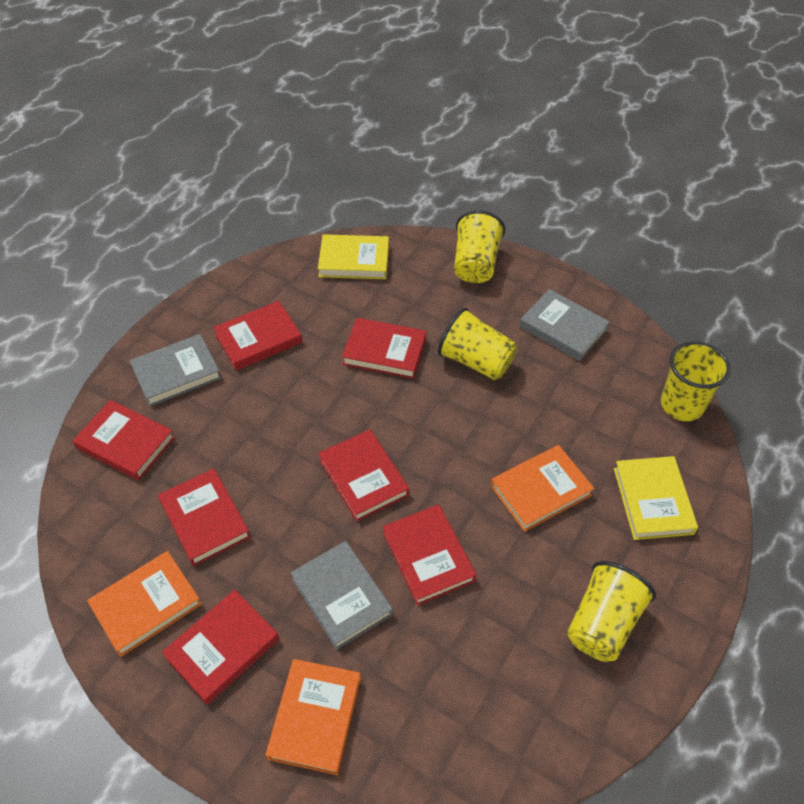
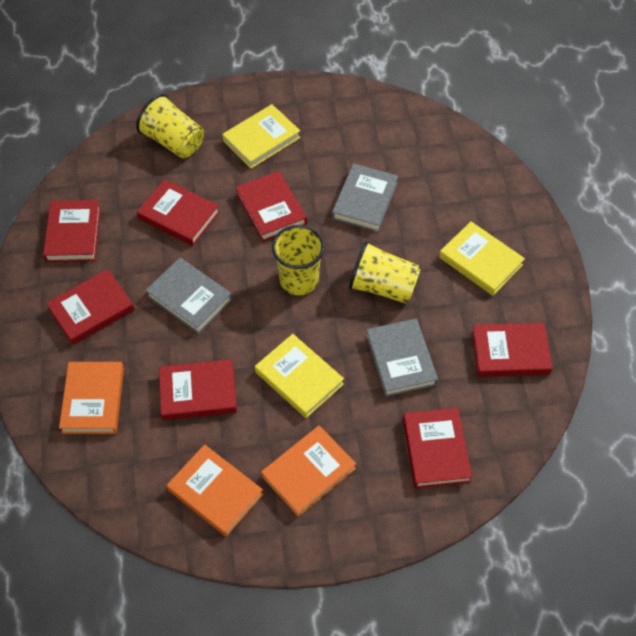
yellow book: [318,234,389,279] [614,456,698,540] = 2 -> [222,104,301,169] [255,334,344,418] [439,221,525,296] = 3
yellow cup: [438,308,517,380] [454,210,505,283] [567,561,656,662] [661,341,730,421] = 4 -> [136,94,204,158] [272,225,325,295] [349,241,420,303] = 3

